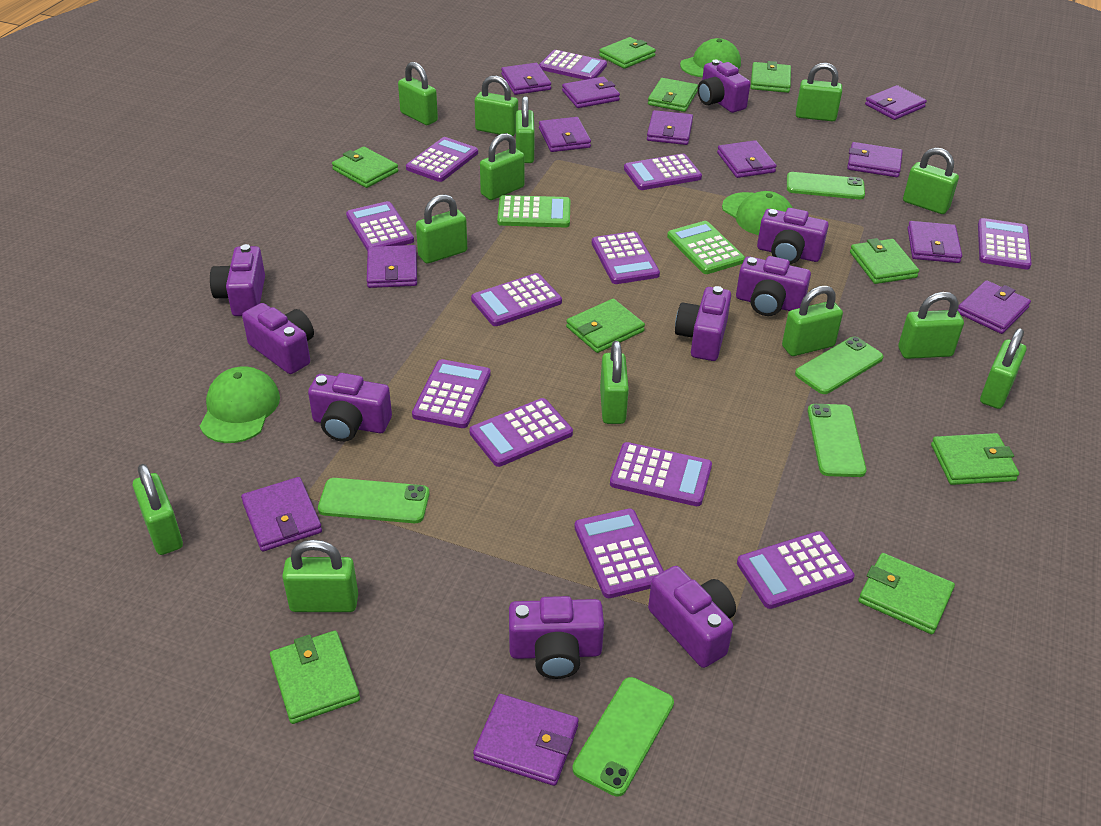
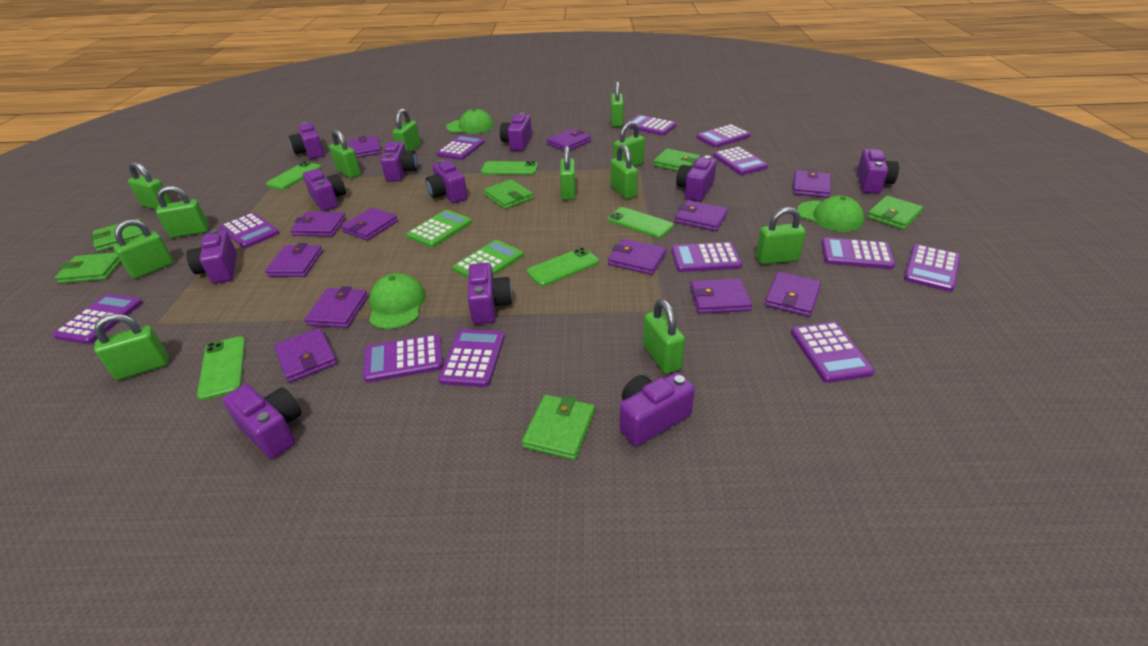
green padlock: [133,464,183,555] [282,539,358,612] [398,62,438,125] [416,194,467,264] [475,76,518,136] [480,133,525,200] [516,96,535,163] [600,341,629,424] [782,286,843,356] [796,63,842,121] [898,292,964,359] [903,147,959,214] [980,328,1026,409] = 13 -> [94,314,169,380] [113,219,174,279] [128,162,172,210] [156,186,209,238] [329,130,361,178] [392,108,421,151] [560,146,576,200] [610,145,638,199] [611,81,623,127] [613,121,645,167] [643,299,685,374] [756,207,806,264] = 12
green wallet: [270,631,360,724] [332,147,398,188] [566,299,645,353] [599,37,656,69] [648,78,698,112] [751,61,791,93] [850,238,919,284] [858,553,955,634] [931,433,1019,485] = 9 -> [55,252,121,284] [91,218,143,252] [484,179,533,209] [522,394,595,460] [653,149,700,171] [867,196,923,230] = 6
purple camera: [210,244,265,316] [242,303,314,374] [308,373,392,442] [509,596,604,679] [648,566,736,668] [675,286,731,361] [698,60,750,113] [736,256,811,316] [757,208,829,264] = 9 -> [186,229,237,284] [222,384,301,459] [289,122,324,159] [303,169,346,211] [381,141,418,182] [426,160,468,203] [468,263,512,324] [500,112,532,151] [620,373,695,446] [676,155,717,201] [857,149,899,194] = 11

